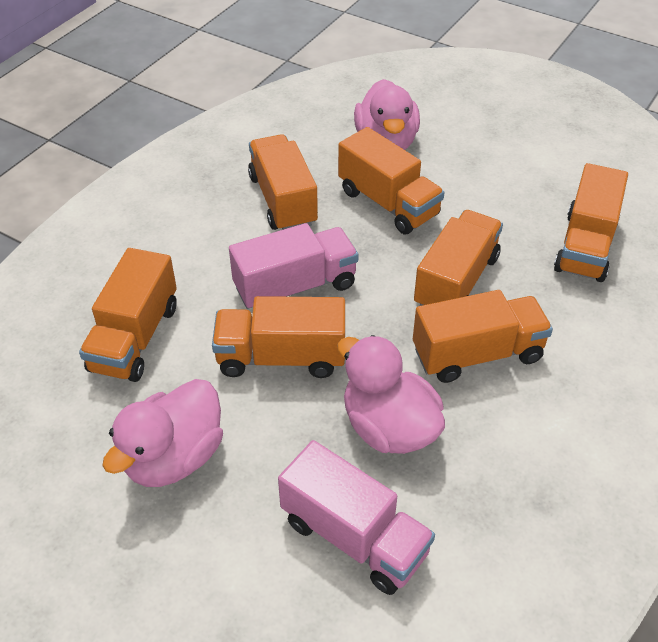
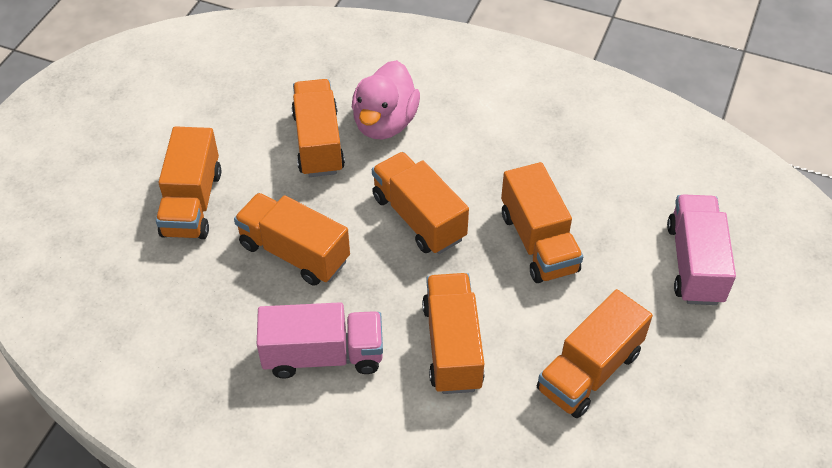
pink duck: [102,379,223,487] [337,335,445,454] [354,79,420,150] = 3 -> [352,60,420,139] = 1

